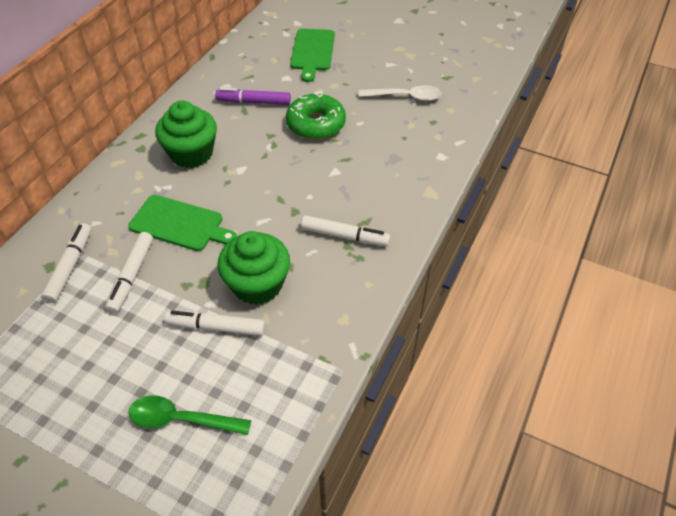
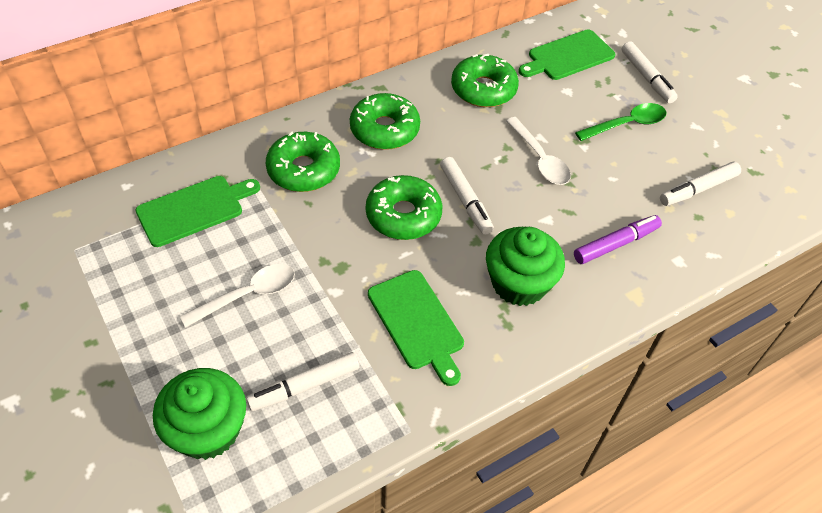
green cutting board: [128,195,237,251] [290,29,335,82] = 2 -> [136,176,260,247] [368,270,464,386] [519,29,616,80] = 3
green donut: [286,93,346,140] = 1 -> [266,132,340,192] [350,93,420,150] [366,175,443,240] [451,54,519,107] = 4
white spoon: [359,85,442,101] = 1 -> [180,264,295,328] [506,117,571,185] = 2

